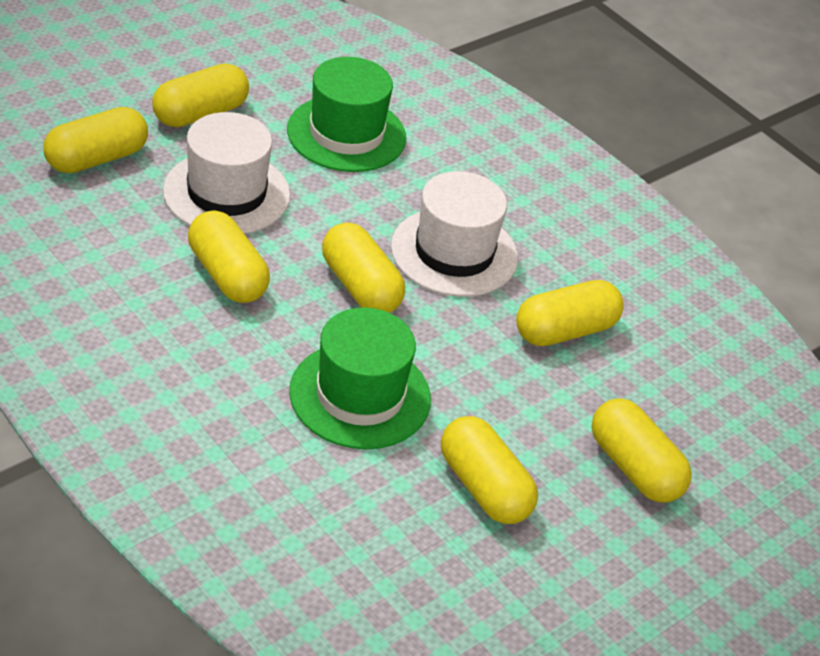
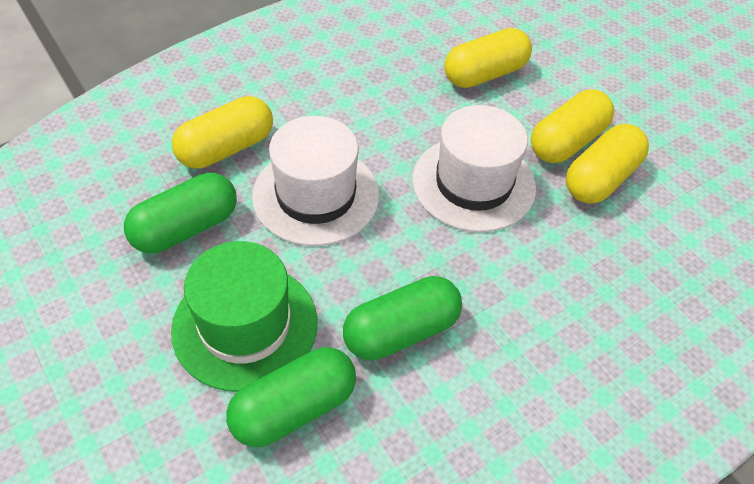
green capsule: none = 0 -> [124,173,237,253] [226,347,356,447] [343,276,462,360] = 3
green hat: [287,57,406,172] [289,307,431,449] = 2 -> [171,241,318,392] = 1
yellow capsule: [43,107,148,173] [152,63,249,127] [188,210,270,303] [322,222,405,313] [441,416,538,524] [516,280,624,346] [591,399,692,502] = 7 -> [172,96,273,169] [444,28,532,88] [531,89,614,163] [566,124,649,204] = 4

